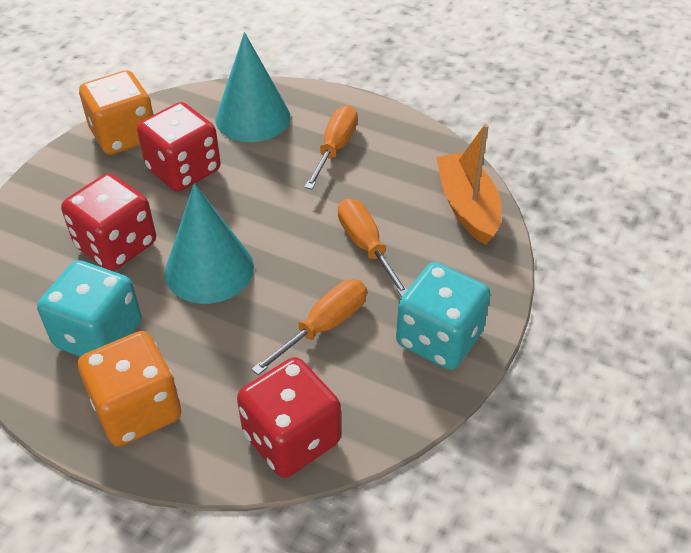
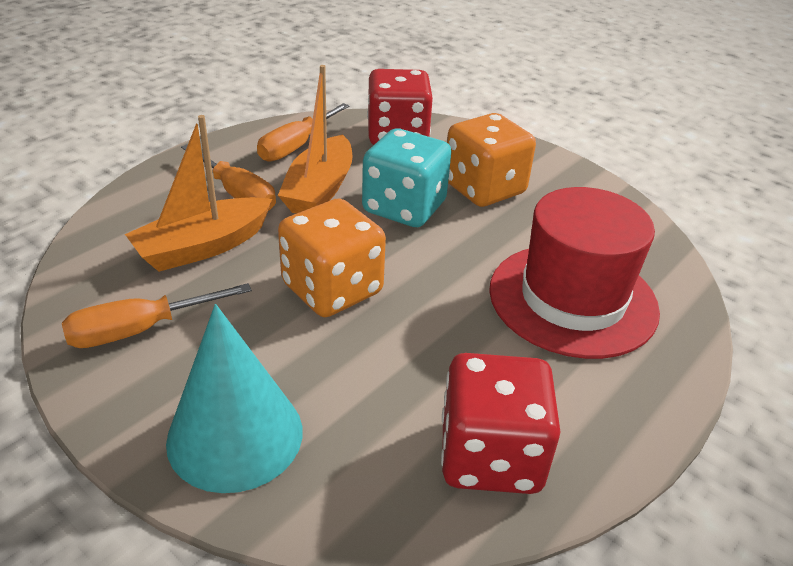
orange boat: [436,124,502,245] = 1 -> [125,115,272,272] [278,65,352,214] = 2
red dice: [61,173,156,271] [137,102,221,192] [237,357,341,478] = 3 -> [367,69,433,145] [441,353,561,494] = 2
red hat: none = 0 -> [489,187,660,359] = 1
turquoise cone: [165,183,254,304] [215,32,290,142] = 2 -> [166,304,302,493] = 1
turquoise dice: [37,260,142,357] [396,262,491,370] = 2 -> [362,129,452,227] = 1

